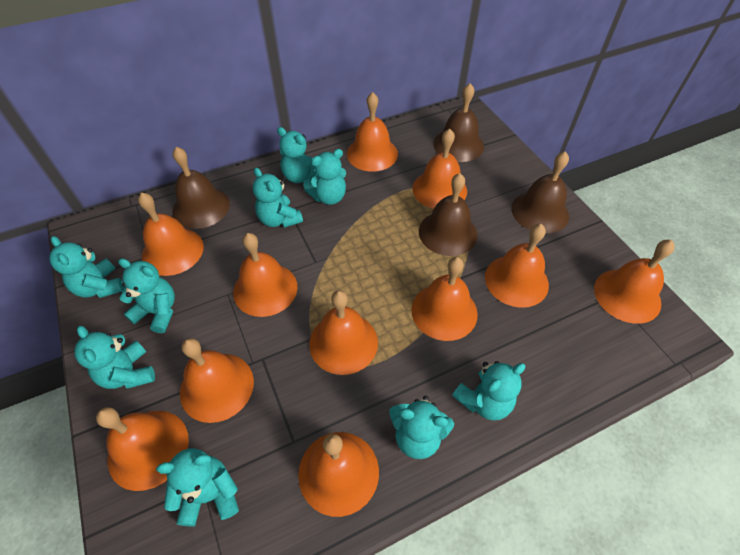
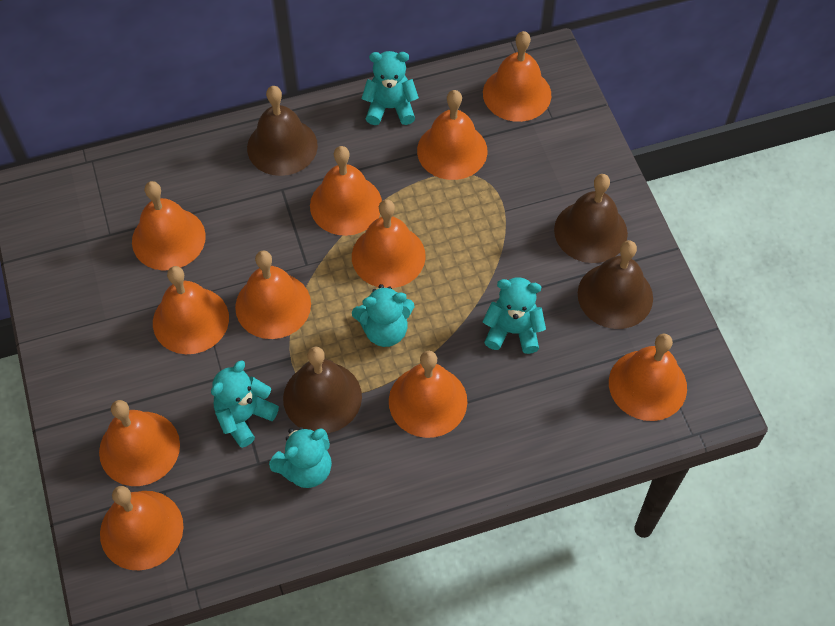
turquoise teddy bear: [50,236,124,298] [75,326,155,389] [118,258,175,333] [156,448,239,527] [253,168,303,228] [277,127,318,183] [303,149,346,205] [389,396,454,459] [452,361,525,421] = 9 -> [211,360,279,448] [269,427,332,488] [352,284,415,347] [361,51,419,125] [483,277,546,354] = 5

